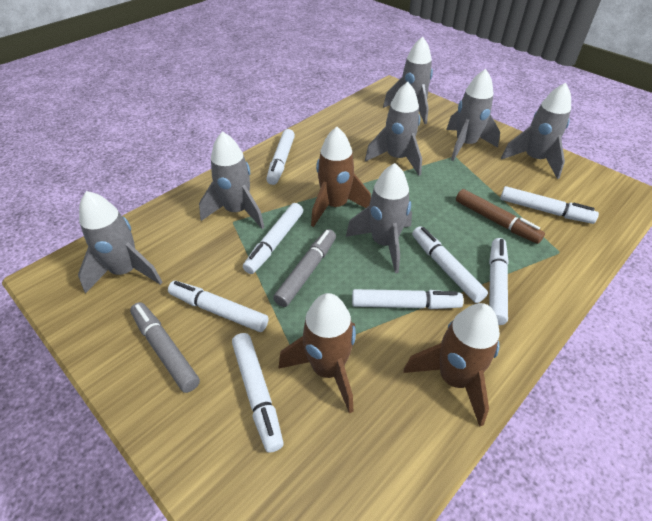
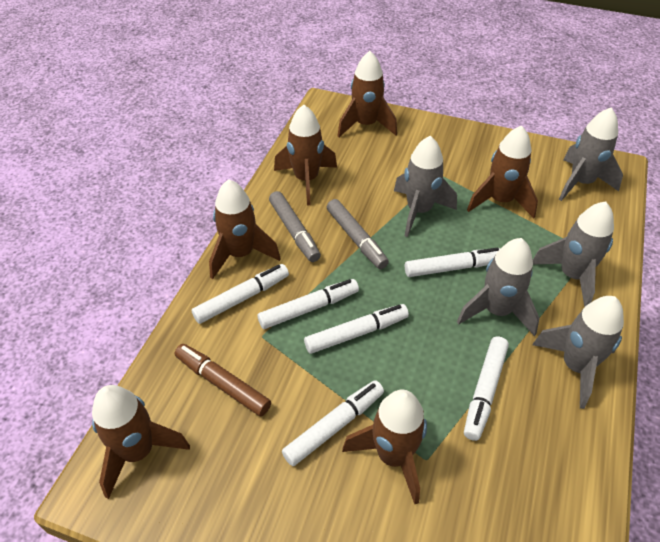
brown rocket: [278,293,356,413] [311,127,371,227] [403,303,500,427] = 3 -> [92,385,190,499] [209,179,281,279] [274,105,337,205] [337,51,397,137] [342,389,427,504] [467,126,538,218] = 6
grey rocket: [78,191,162,294] [199,131,265,229] [346,163,412,273] [365,82,422,176] [383,36,433,124] [446,69,500,161] [501,83,571,179] = 7 -> [394,136,457,237] [457,238,540,336] [532,296,624,409] [533,202,614,307] [559,107,623,201] = 5
white marker: [168,281,269,332] [232,333,284,453] [243,203,303,274] [266,129,295,185] [352,289,464,309] [412,226,488,303] [489,238,509,325] [500,186,599,224] = 8 -> [192,264,289,324] [257,279,359,329] [282,380,384,466] [304,304,409,354] [405,248,501,277] [464,336,509,441] = 6

